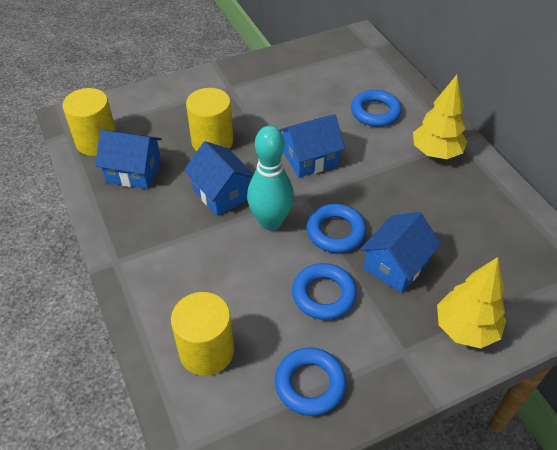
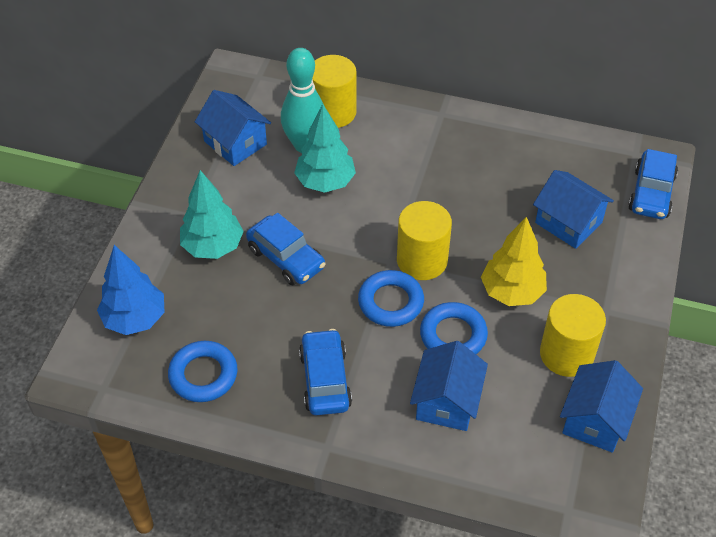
blue car: none = 0 -> [246,213,326,285] [299,329,352,415] [628,149,678,219] = 3
blue ring: [275,347,346,416] [292,263,357,320] [306,204,366,253] [351,90,402,127] = 4 -> [168,341,238,402] [358,270,424,327] [420,302,488,354] = 3
blue tree: none = 0 -> [97,245,164,335] = 1
turquoise tree: none = 0 -> [180,170,244,259] [294,104,356,193] = 2
yellow tree: [413,75,468,159] [437,257,506,348] = 2 -> [481,217,547,306] = 1

